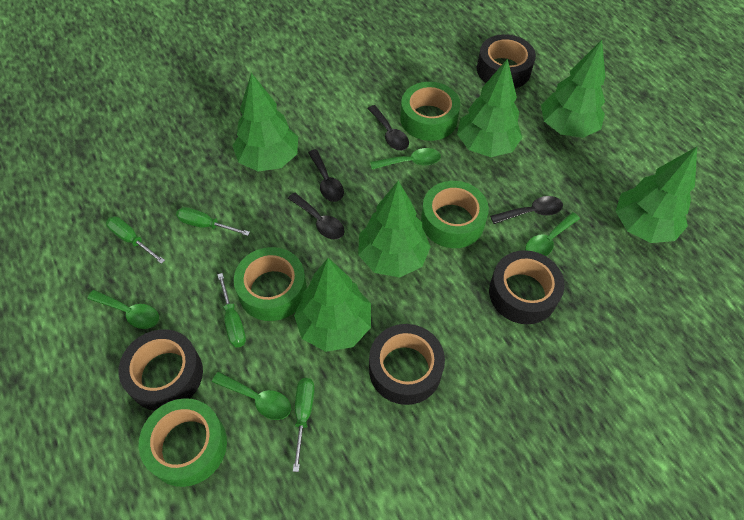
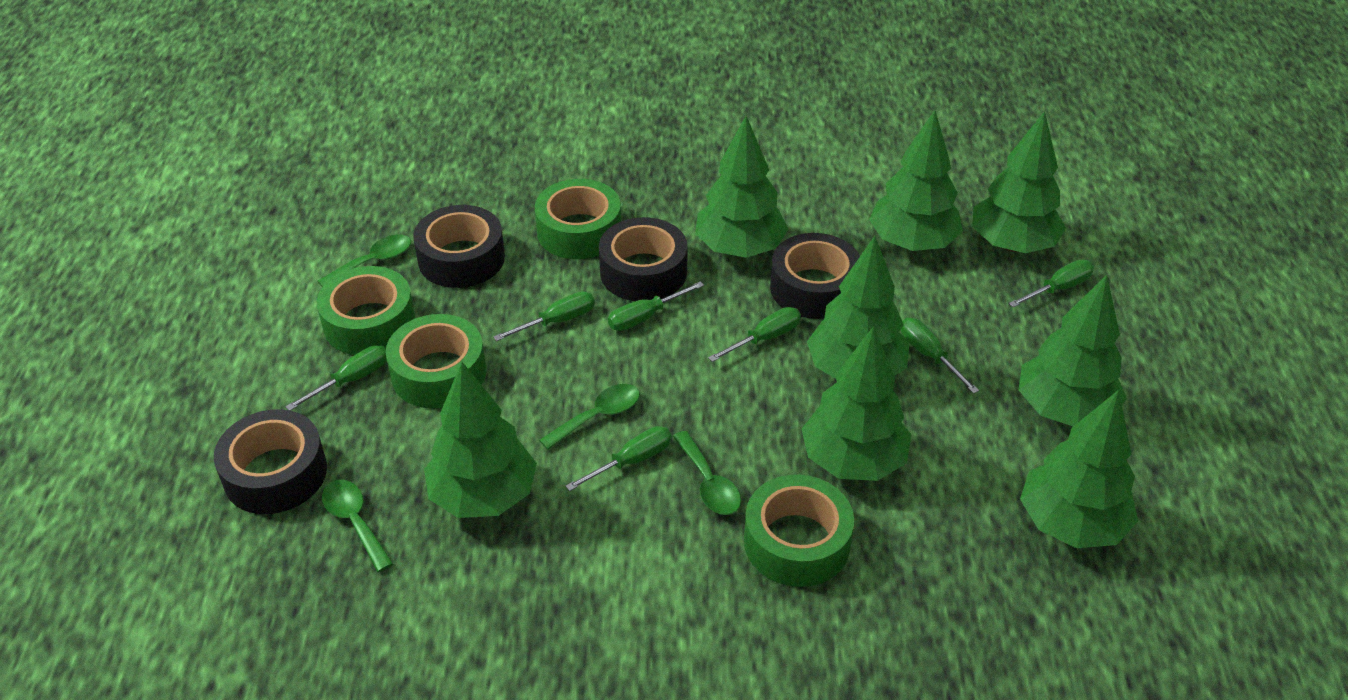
black spoon: [288,193,345,240] [308,149,344,202] [367,105,409,151] [490,196,563,224] = 4 -> none = 0
green screwdriver: [106,216,165,264] [176,207,250,236] [217,273,246,348] [293,378,315,472] = 4 -> [285,345,387,410] [493,291,595,341] [565,426,672,491] [608,281,704,331] [708,307,801,362] [901,318,979,394] [1009,259,1094,307] = 7
green tree: [233,73,298,172] [294,258,371,352] [358,181,431,278] [457,59,522,157] [541,40,605,138] [615,147,697,243] = 6 -> [424,362,537,518] [695,116,788,258] [802,326,911,481] [807,236,910,379] [869,110,963,251] [972,111,1066,253] [1018,275,1127,426] [1020,390,1138,548] = 8

